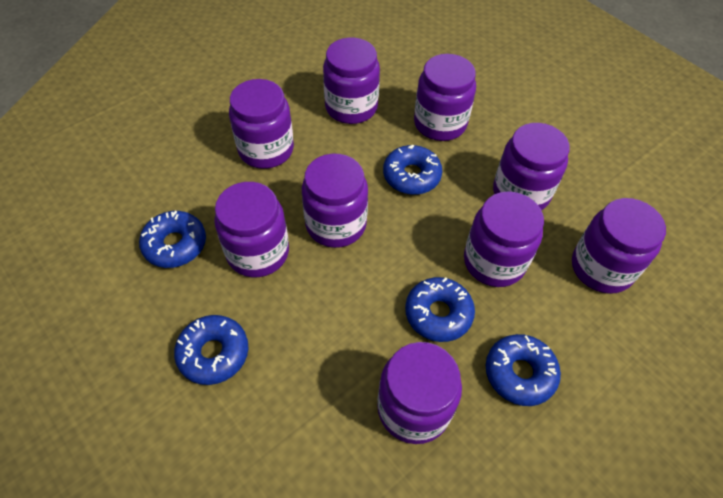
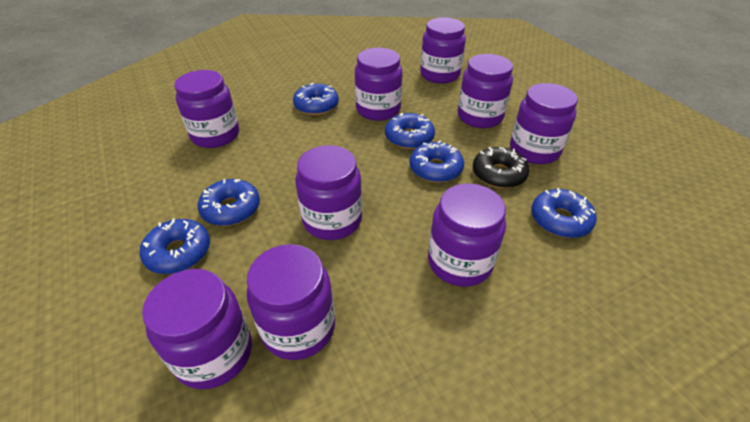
black donut: none = 0 -> [473,147,529,188] = 1
blue donut: [139,211,206,268] [174,315,249,385] [383,145,442,195] [405,277,475,342] [486,334,561,406] = 5 -> [139,218,210,274] [198,179,260,226] [293,83,339,115] [385,113,435,149] [409,141,464,183] [531,188,597,238] = 6

